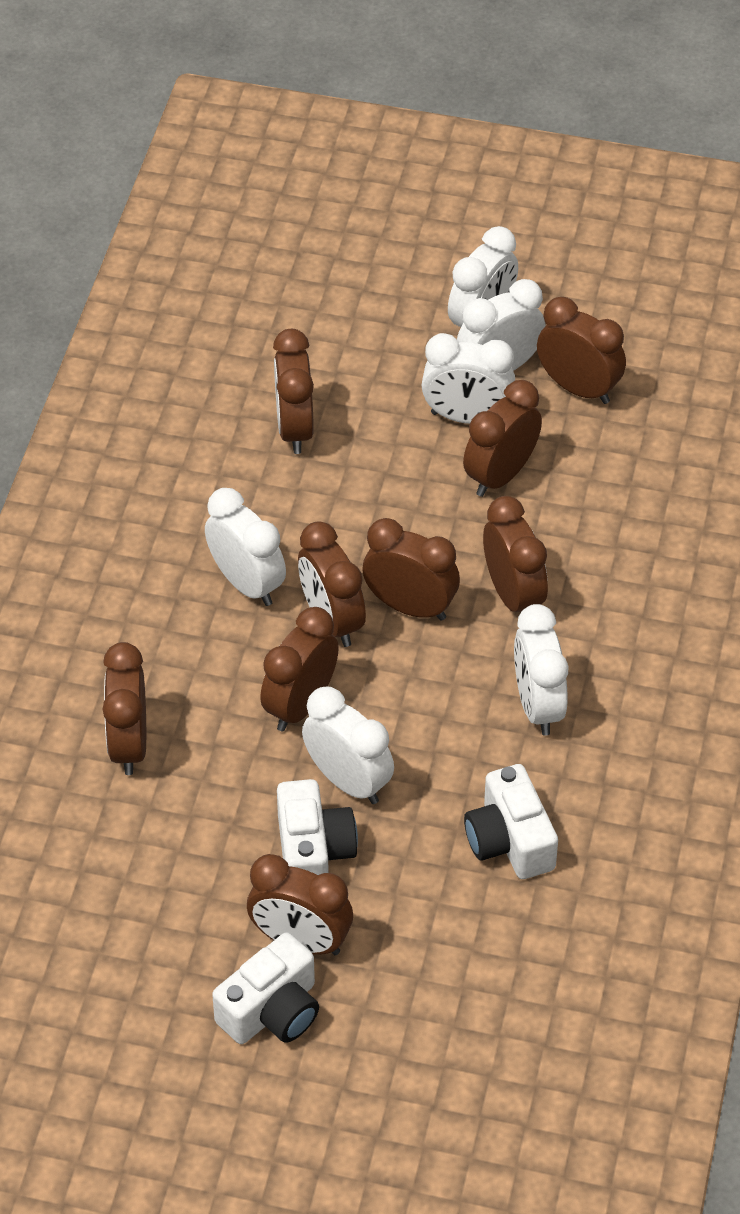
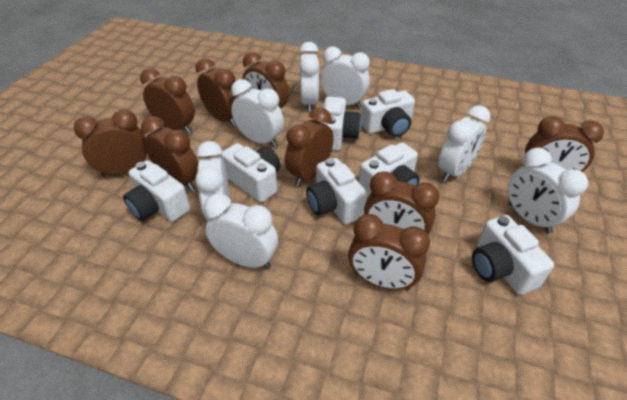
white camera: [212,932,319,1044] [277,779,358,875] [464,764,558,879] = 3 -> [123,160,190,222] [221,143,281,202] [306,158,367,224] [321,97,361,151] [359,142,420,196] [361,89,415,137] [472,215,554,295] = 7
white clock: [205,488,286,606] [302,687,394,804] [422,333,515,424] [448,226,518,327] [457,279,545,371] [514,604,568,736] = 6 -> [195,141,230,221] [204,193,278,269] [231,79,284,147] [299,42,319,112] [320,47,370,108] [438,105,490,182] [508,148,588,233] = 7

